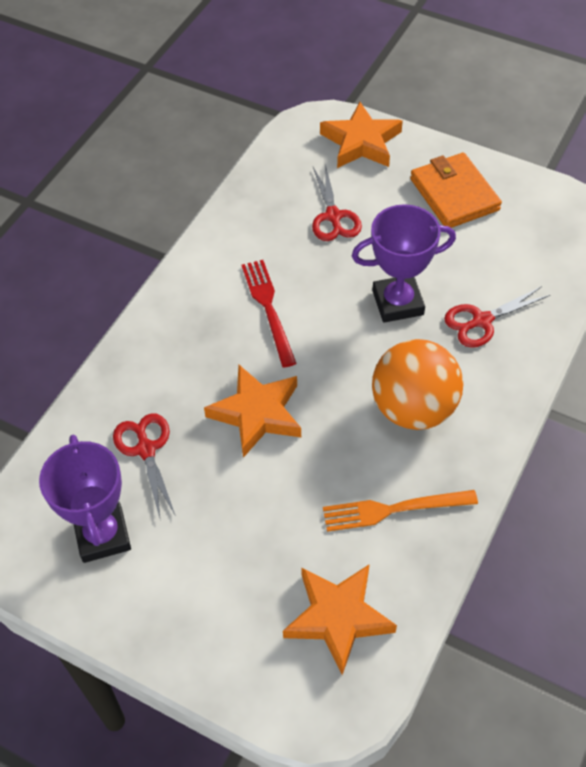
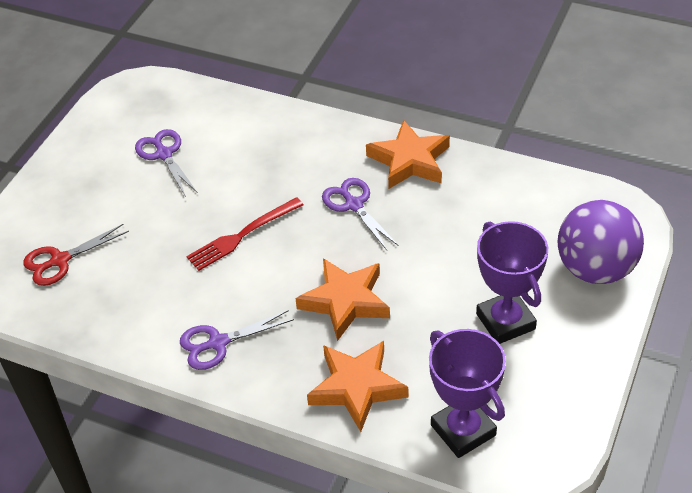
orange ball: [372,339,463,430] = 1 -> none = 0
orange fork: [323,490,478,532] = 1 -> none = 0
orange wallet: [410,152,502,228] = 1 -> none = 0
purple ball: none = 0 -> [558,200,644,284] = 1
purple scissors: none = 0 -> [135,129,198,197] [180,310,294,370] [322,178,399,250] = 3
red scissors: [113,413,175,518] [312,164,362,241] [444,286,550,348] = 3 -> [23,224,129,286] = 1

